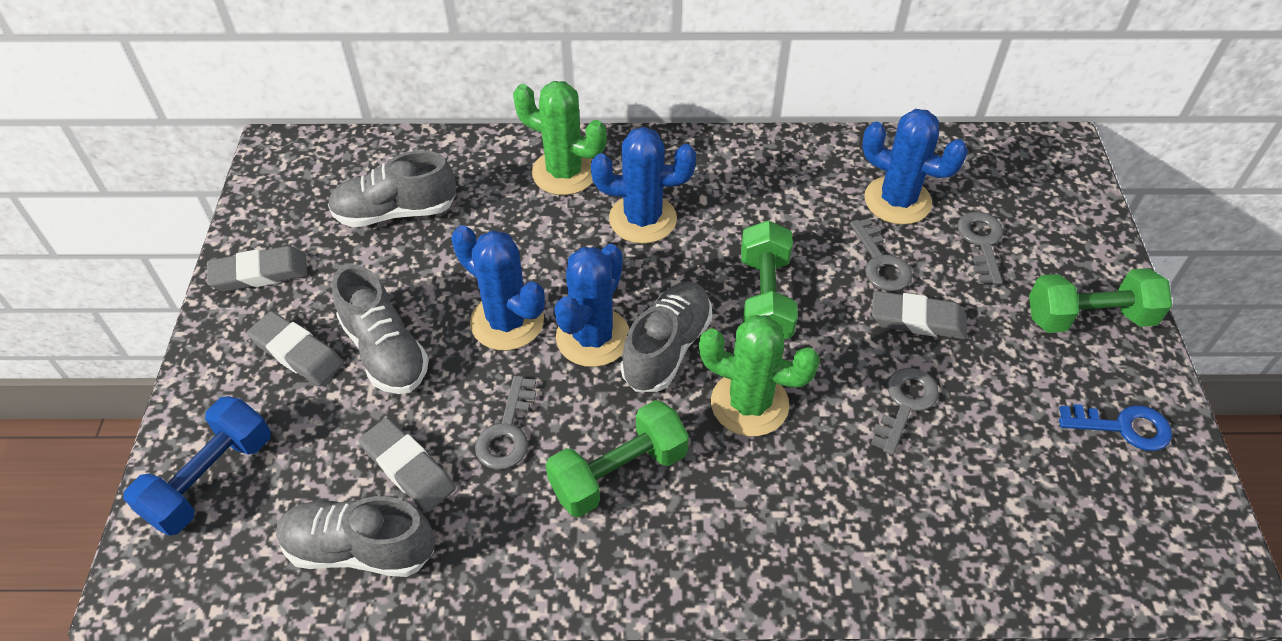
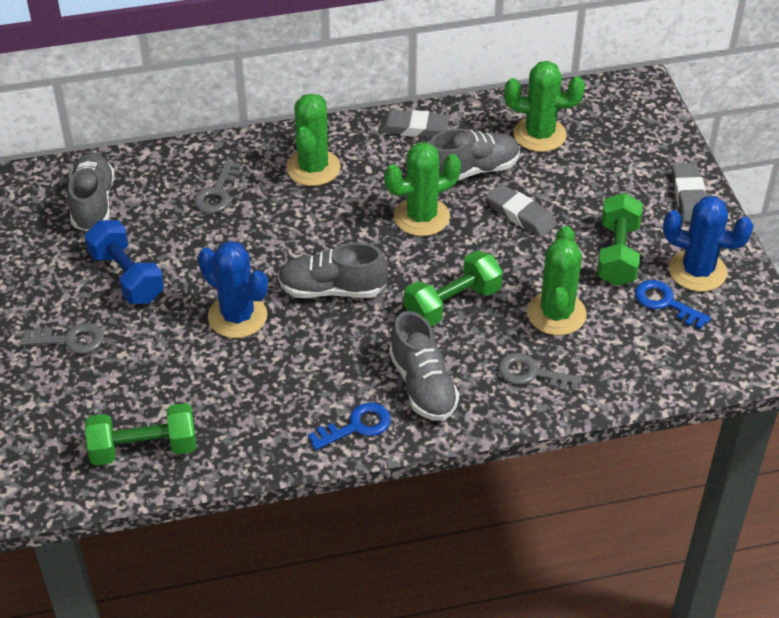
blue cactus: [451,225,545,350] [554,244,630,367] [591,127,696,244] [862,109,968,225] = 4 -> [198,241,268,338] [663,196,753,292] = 2
blue key: [1059,404,1172,451] = 1 -> [308,402,391,450] [635,280,711,329] = 2
green cactus: [513,81,607,195] [699,315,820,436] = 2 -> [286,94,341,186] [384,142,461,236] [504,61,585,152] [527,226,587,335] = 4
grey eraser: [207,246,307,291] [247,311,344,386] [359,418,456,512] [872,291,967,339] = 4 -> [379,110,450,138] [486,184,557,237] [672,163,706,222] = 3
grey key: [475,376,536,470] [850,218,913,291] [871,368,939,455] [957,212,1003,285] = 4 -> [21,323,104,354] [194,161,241,213] [498,353,582,392] = 3

